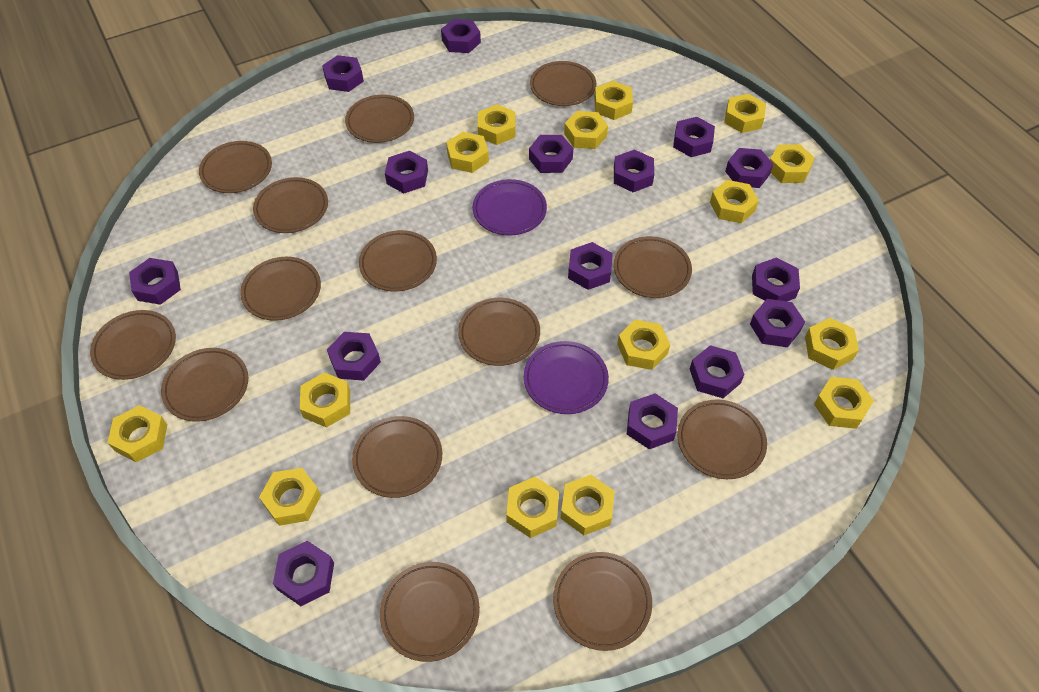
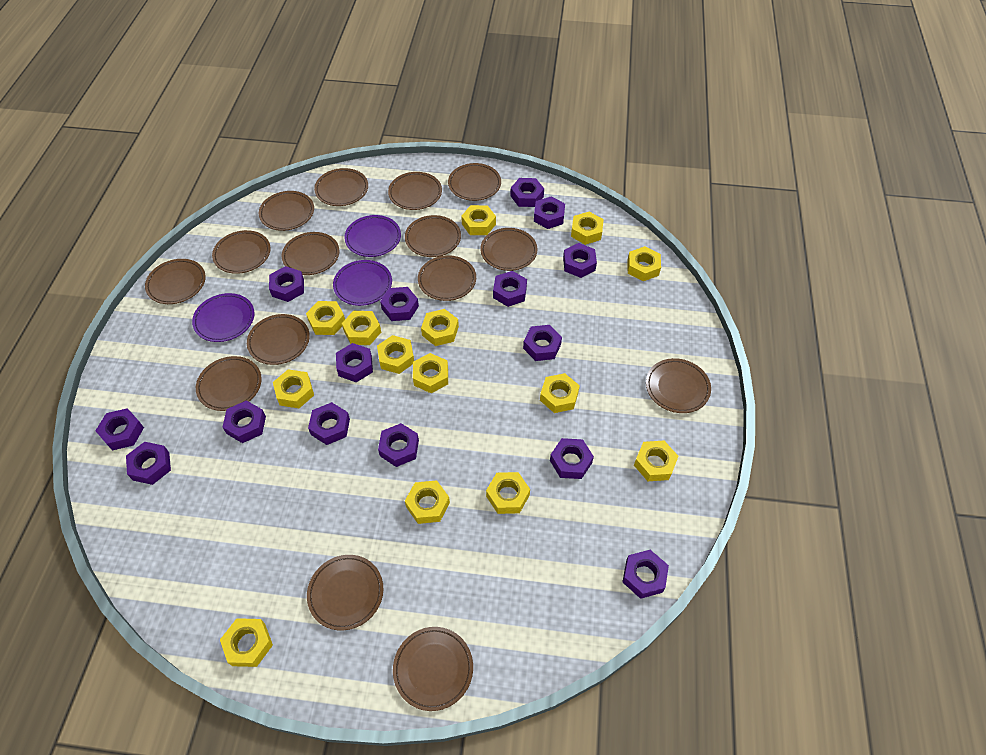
brown plate: [90,310,176,380] [161,348,248,422] [199,141,272,193] [240,257,321,321] [253,177,328,233] [345,95,414,143] [352,416,442,498] [359,230,437,292] [380,562,480,662] [458,298,540,366] [530,61,596,106] [553,552,652,651] [614,236,692,298] [678,400,767,479] = 14 -> [145,259,206,304] [196,356,262,411] [212,230,271,274] [247,314,310,365] [259,191,314,231] [282,232,339,275] [307,555,384,630] [314,168,368,206] [388,172,442,210] [393,627,473,711] [405,215,461,257] [418,255,476,301] [448,163,501,201] [480,228,538,271] [646,358,711,413] = 15
purple plate: [473,179,547,236] [524,341,609,414] = 2 -> [192,293,254,342] [333,260,392,306] [344,215,401,257] = 3
yellow nut: [108,405,167,462] [259,468,321,526] [300,372,350,428] [446,132,489,173] [478,104,515,145] [506,477,559,538] [561,475,615,535] [564,111,608,149] [594,81,633,120] [617,320,670,370] [710,180,759,223] [724,94,766,133] [770,144,815,183] [805,318,859,370] [814,377,874,429] = 15 -> [220,618,273,667] [273,369,314,408] [306,301,345,335] [342,311,381,345] [377,335,414,374] [405,480,450,524] [413,353,448,393] [421,309,459,346] [461,205,496,235] [486,472,530,514] [540,373,580,413] [571,212,604,245] [628,246,661,281] [634,441,679,481] = 14

